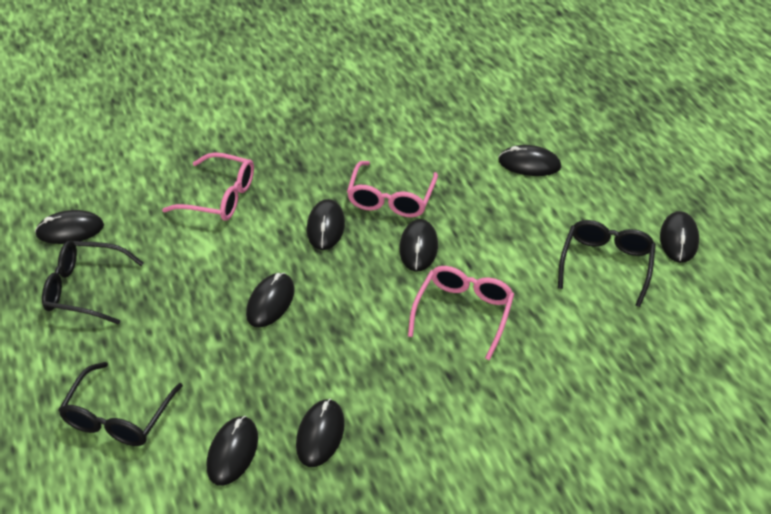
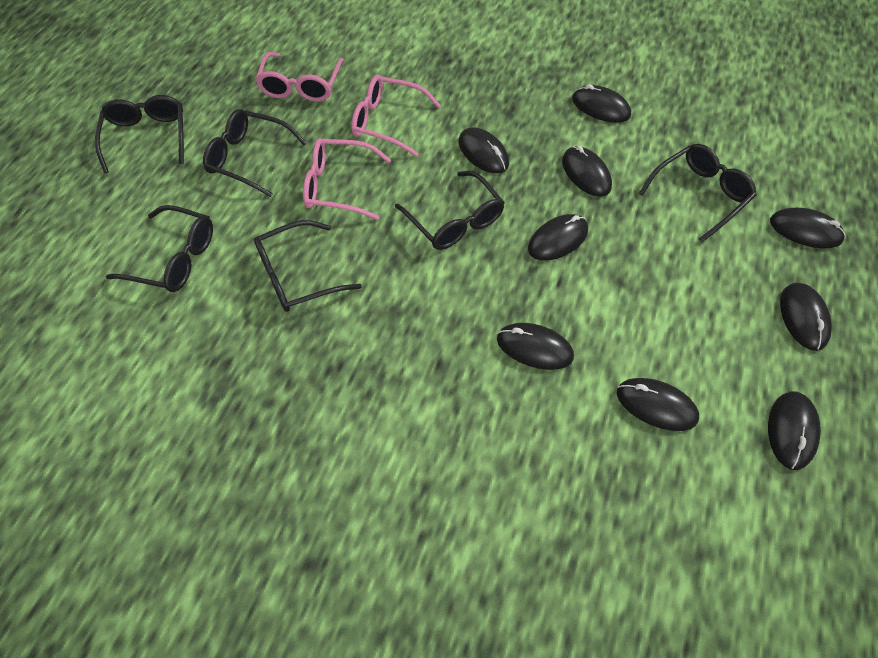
black glasses: [42,240,144,325] [58,362,183,446] [558,220,656,307] = 3 -> [95,95,184,173] [106,205,213,292] [203,109,307,197] [254,220,362,312] [395,171,505,250] [639,144,757,242] = 6
black mouse: [35,210,104,244] [207,416,258,486] [246,273,295,328] [296,399,345,467] [307,199,345,250] [399,219,438,272] [498,145,561,176] [660,211,699,263] = 8 -> [458,127,509,173] [497,323,574,370] [528,214,588,260] [562,146,612,197] [572,84,631,123] [617,378,699,431] [768,391,821,470] [770,208,846,248] [780,283,832,351] = 9

